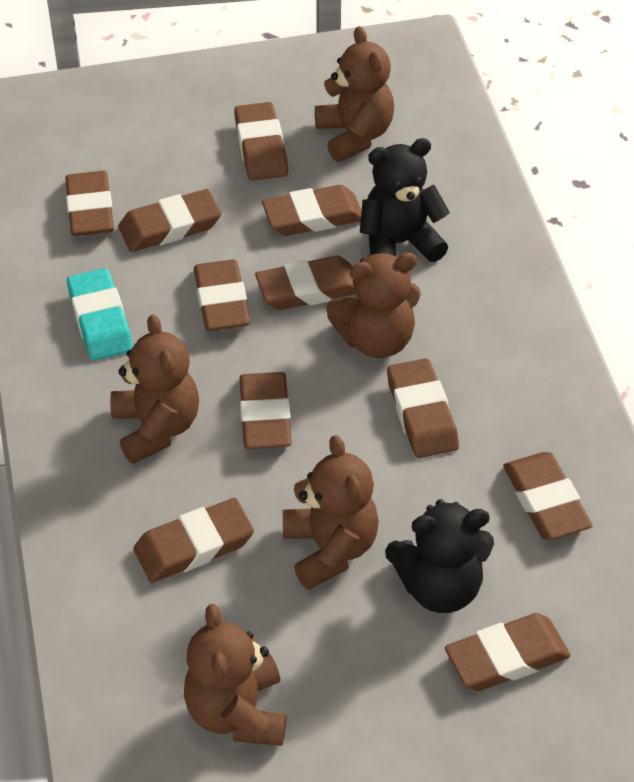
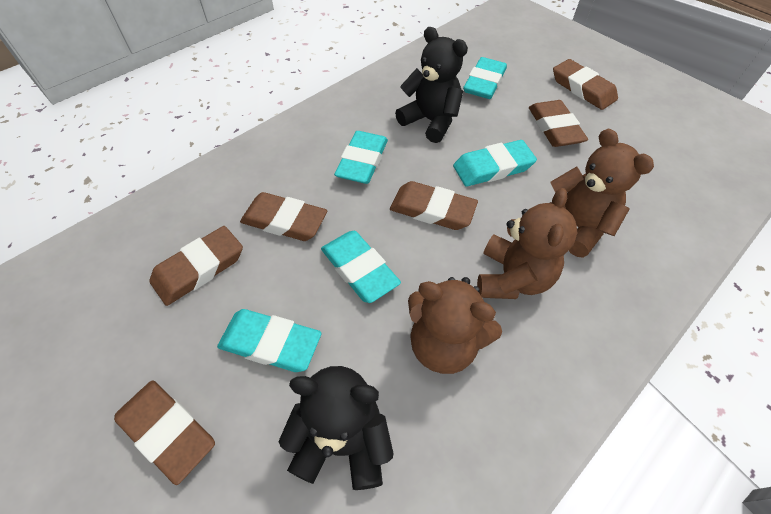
brown eraser: [65,171,114,236] [118,189,221,252] [133,498,254,583] [194,259,250,331] [234,102,288,181] [240,372,292,449] [255,256,355,310] [262,185,362,236] [387,358,459,458] [445,613,570,691] [503,452,593,540] = 11 -> [114,381,215,485] [149,226,243,306] [240,192,327,241] [390,181,478,230] [529,100,588,147] [553,59,618,110] = 6
brown teddy bear: [110,314,199,464] [184,604,286,746] [283,435,379,590] [315,26,394,162] [326,252,421,358] = 5 -> [408,277,502,374] [477,188,577,299] [550,129,654,258] = 3
turquoise eraser: [67,268,133,361] = 1 -> [217,309,321,372] [321,231,401,303] [334,131,388,184] [453,140,537,186] [463,57,507,99] = 5

